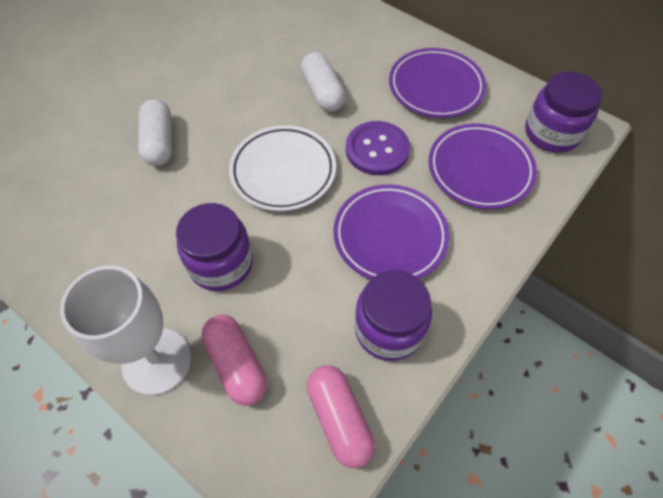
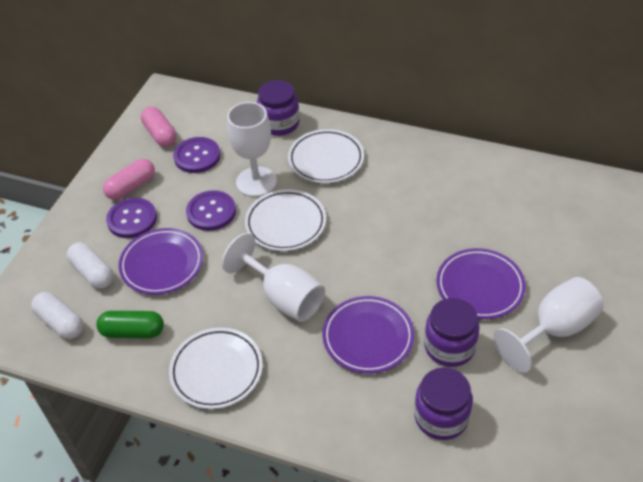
green capsule: none = 0 -> [96,311,164,338] = 1
purple button: [346,121,410,175] = 1 -> [106,198,157,238] [173,137,220,173] [186,190,236,231] = 3
white goblet: [60,266,191,395] = 1 -> [222,233,325,322] [227,102,277,197] [493,277,604,373] = 3
white plate: [229,125,336,211] = 1 -> [169,328,263,409] [245,189,326,251] [288,129,364,183] = 3

